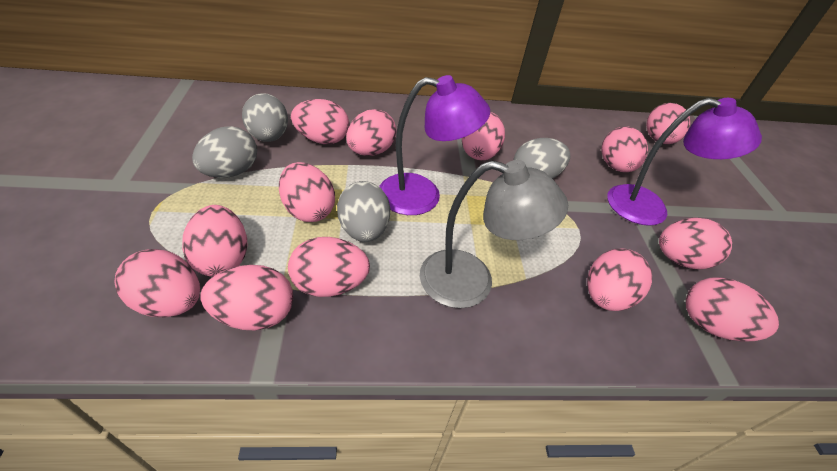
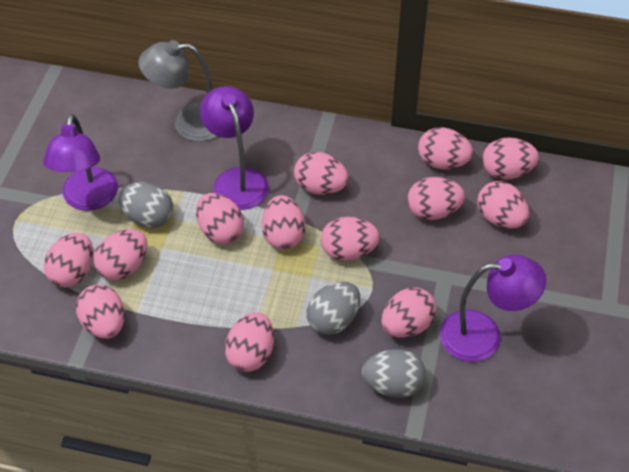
grey egg: [192,126,257,178] [242,93,288,142] [337,181,390,242] [513,138,570,179] = 4 -> [118,182,173,228] [307,282,360,335] [362,349,426,398] = 3
purple lamp: [379,75,490,215] [607,98,762,226] = 2 -> [43,114,118,211] [200,86,269,210] [440,255,546,362] = 3

